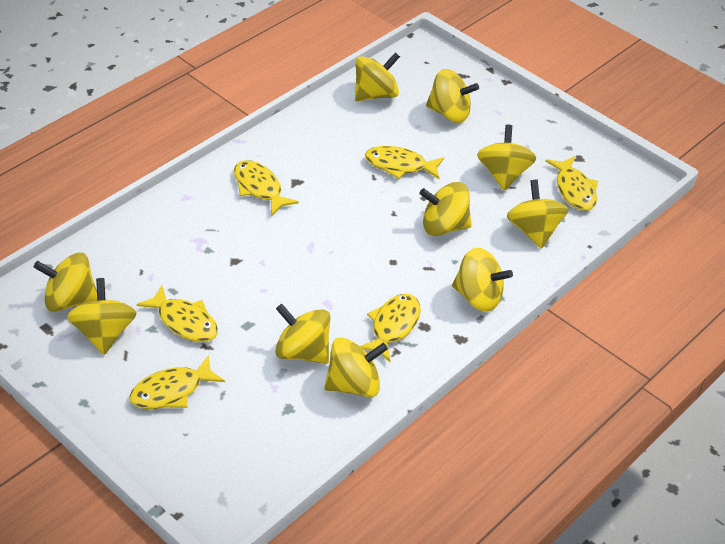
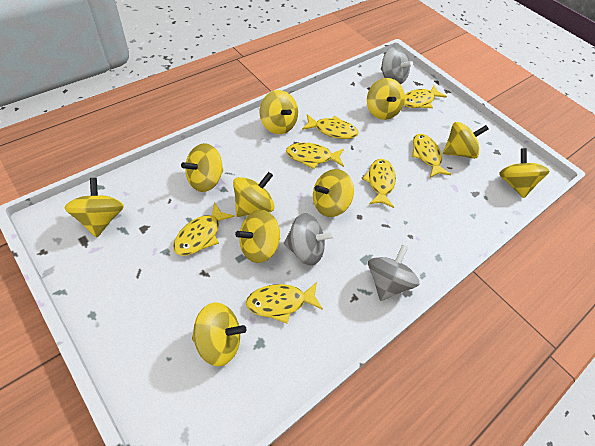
grey spinning top: none = 0 -> [284,213,335,266] [368,244,419,301] [381,46,413,85] = 3
yellow fish: [129,356,225,409] [137,285,218,342] [234,160,299,216] [360,294,421,362] [365,146,444,179] [545,156,598,211] = 6 -> [173,202,235,256] [246,282,323,324] [286,143,344,169] [302,114,359,139] [362,159,396,208] [404,85,447,108] [412,134,451,178] = 7

